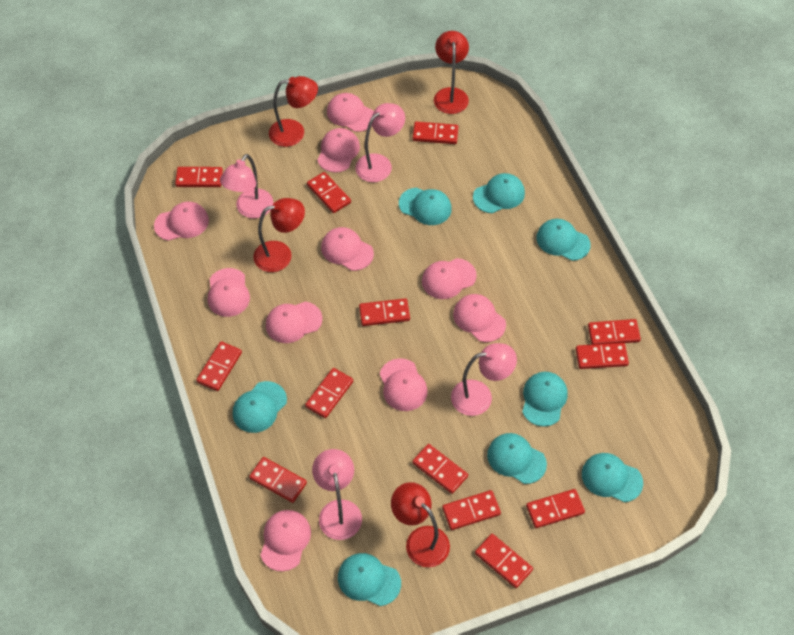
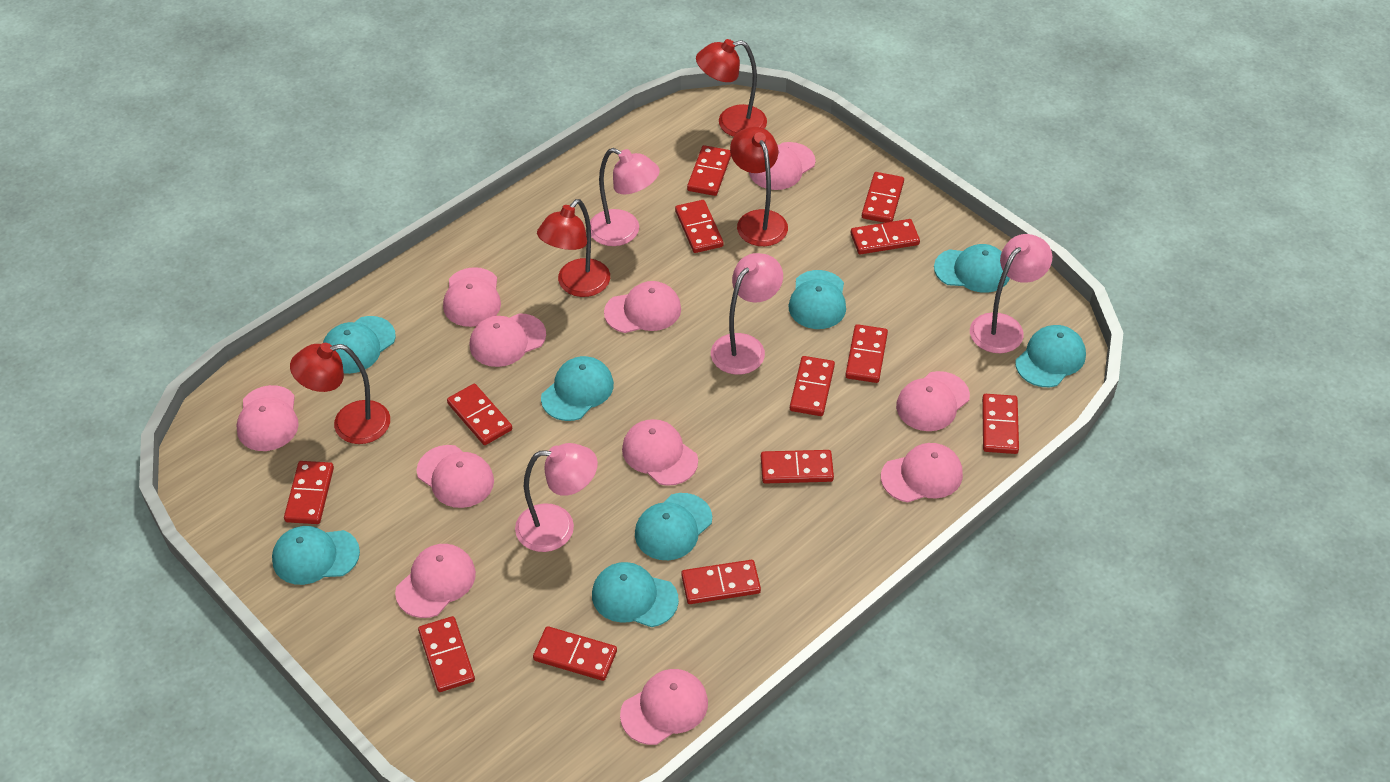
pink cap: [154,202,209,241] [208,268,250,317] [260,510,311,571] [266,302,322,343] [317,128,360,173] [321,227,374,271] [327,93,374,132] [380,358,428,411] [422,258,477,299] [453,294,506,342] = 10 -> [236,385,299,451] [395,544,476,618] [417,445,494,508] [443,267,501,327] [470,313,546,367] [604,281,681,333] [620,669,708,745] [622,419,698,486] [749,142,815,190] [881,443,963,502] [896,371,970,431] = 11

